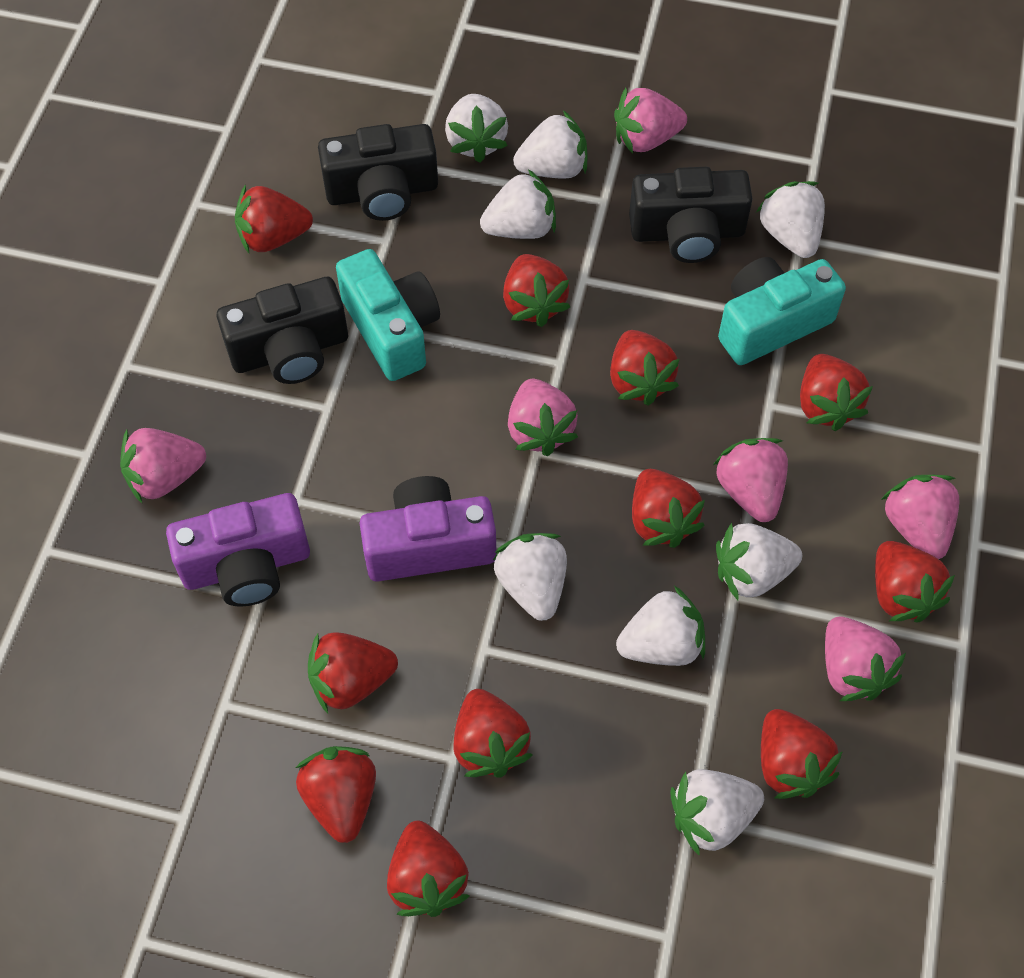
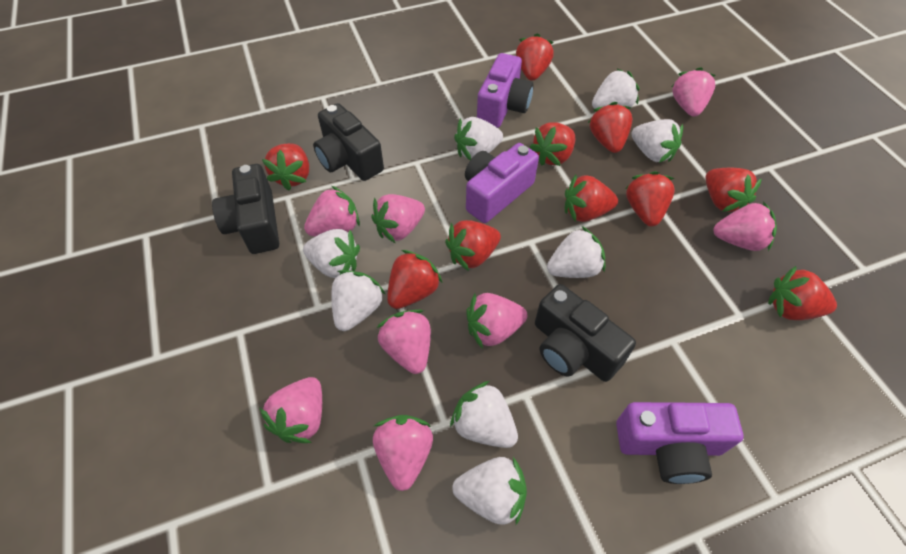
pink strawberry: [120,428,206,503] [508,378,578,456] [614,88,687,153] [713,438,788,522] [825,617,906,701] [881,475,959,559] = 6 -> [260,377,322,443] [304,186,360,236] [371,194,425,243] [373,415,433,491] [377,310,431,374] [466,293,527,349] [672,67,716,117] [713,201,777,251] = 8
purple camera: [166,493,310,607] [360,476,496,582] = 2 -> [465,143,539,223] [477,53,534,128] [616,402,744,484] = 3
red strawberry: [235,184,313,253] [296,746,376,843] [308,632,398,713] [387,821,470,917] [453,689,533,777] [503,254,570,327] [610,330,679,406] [632,469,705,548] [761,709,843,799] [800,354,873,431] [875,541,955,622] = 11 -> [262,143,309,191] [387,250,442,309] [445,220,501,271] [516,33,554,81] [530,122,575,166] [565,175,618,222] [588,102,632,153] [625,171,675,227] [705,168,762,212] [768,266,837,320] = 10
turquoise camera: [336,249,440,381] [718,257,846,365] = 2 -> none = 0

